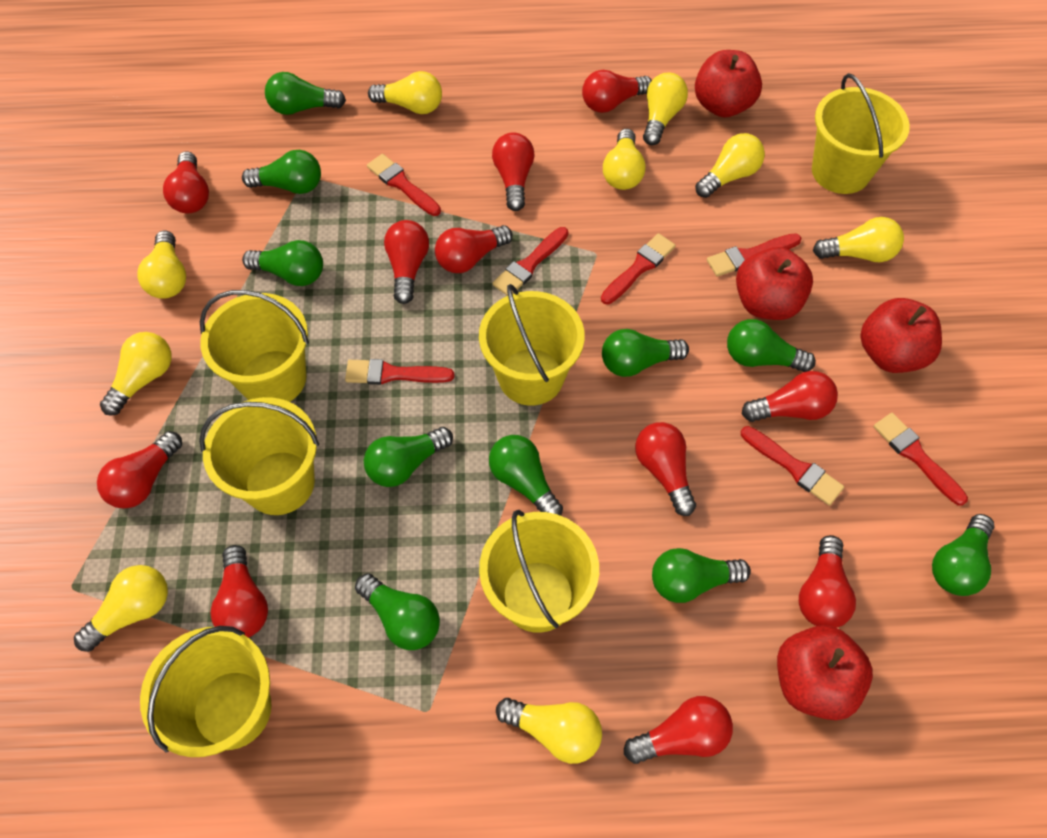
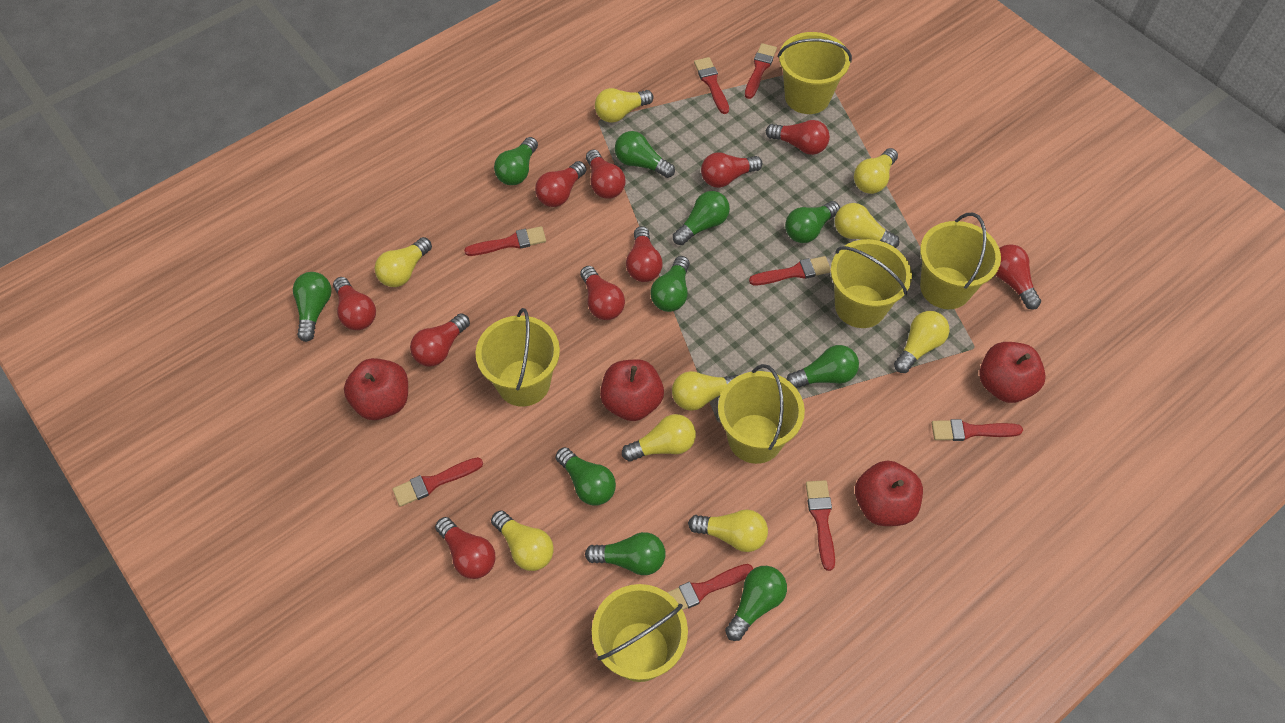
red brush: [345,359,455,385] [367,154,441,216] [492,227,569,296] [601,233,676,304] [707,233,801,277] [741,426,844,506] [874,413,968,506] = 7 -> [392,457,483,507] [464,226,546,256] [667,564,753,610] [694,57,729,114] [745,43,777,99] [749,256,831,285] [806,480,835,571] [932,419,1023,441] = 8
red light bulb: [97,431,182,509] [163,151,209,213] [211,545,268,638] [384,220,429,304] [435,225,513,273] [492,132,535,211] [582,70,652,113] [624,696,733,764] [635,422,696,516] [742,371,838,422] [799,535,856,628] = 11 -> [333,277,376,330] [410,313,470,366] [435,517,495,579] [535,161,586,207] [580,266,625,320] [586,149,625,199] [626,226,663,282] [701,152,762,188] [766,120,830,155] [995,244,1041,310] = 10

